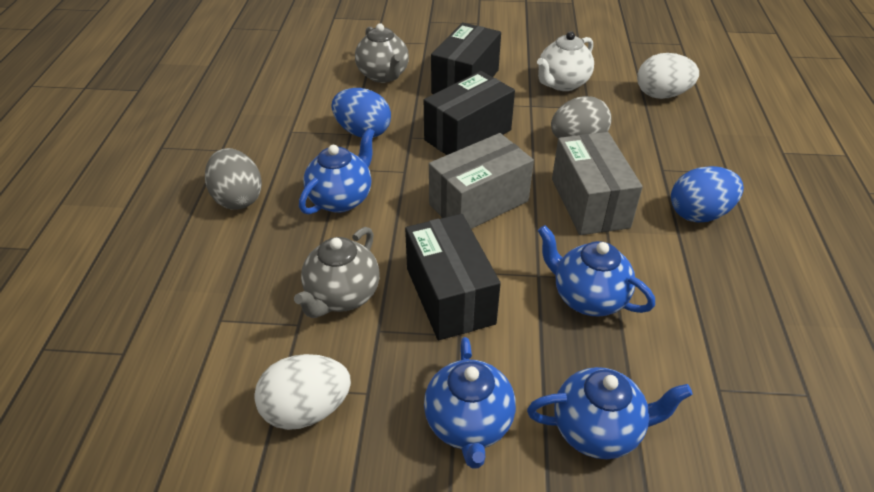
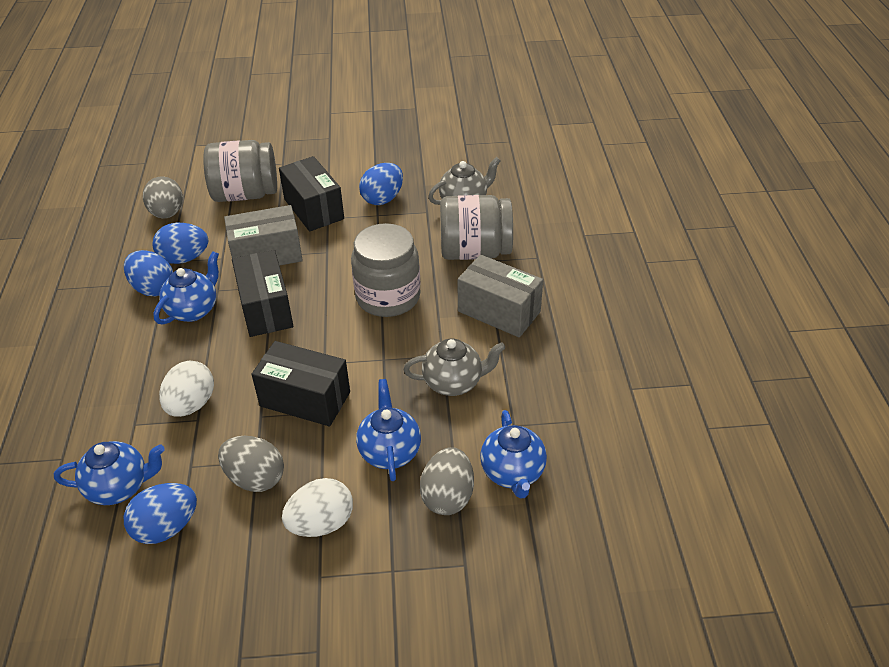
blue egg: [332,88,391,138] [671,166,744,222] = 2 -> [124,250,173,296] [124,483,197,544] [152,223,208,264] [359,163,403,205] = 4
grey egg: [205,148,262,210] [551,96,612,138] = 2 -> [143,176,183,218] [218,436,284,492] [420,447,474,515] = 3
grey jar: none = 0 -> [203,140,277,202] [351,223,421,317] [440,195,513,260] = 3
white teapot: [537,31,594,91] = 1 -> none = 0

